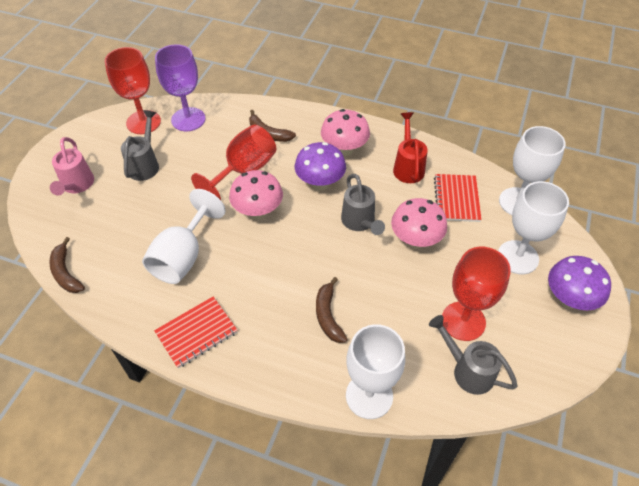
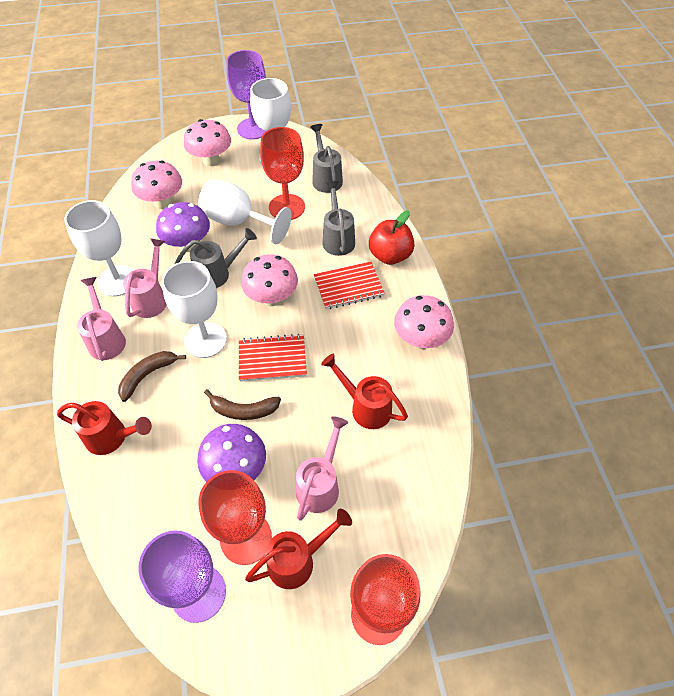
brown banana: [49,237,85,293] [249,110,296,142] [316,277,348,343] = 3 -> [118,351,186,402] [204,389,281,420] = 2
pink mushroom: [229,170,283,219] [321,109,370,156] [391,198,447,249] = 3 -> [131,160,182,209] [184,119,231,166] [241,254,298,306] [394,295,454,349] = 4
pink watering can: [50,137,94,196] = 1 -> [77,277,126,361] [123,238,167,318] [296,416,349,521] = 3
purple goblet: [155,44,205,131] = 1 -> [138,531,226,623] [226,50,266,139] = 2
red apple: none = 0 -> [369,210,415,265] = 1
red watering can: [393,112,428,183] = 1 -> [57,401,152,455] [245,509,352,589] [321,354,408,429] = 3

